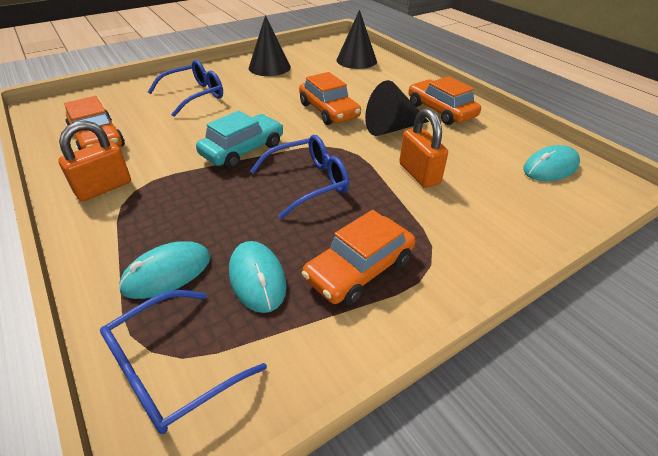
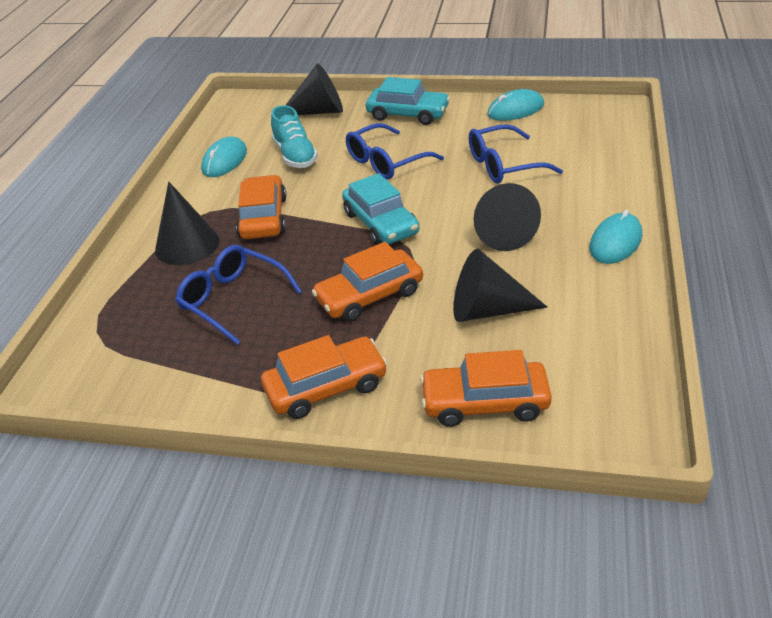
black cone: [248,15,291,76] [337,10,377,69] [365,80,429,136] = 3 -> [155,182,219,265] [286,63,343,115] [453,249,547,322] [474,183,541,251] = 4
orange padlock: [58,120,131,201] [399,108,448,188] = 2 -> none = 0
turquoise car: [196,111,283,169] = 1 -> [342,173,420,245] [366,77,450,125] = 2
turquoise shoe: none = 0 -> [271,105,318,168] = 1

